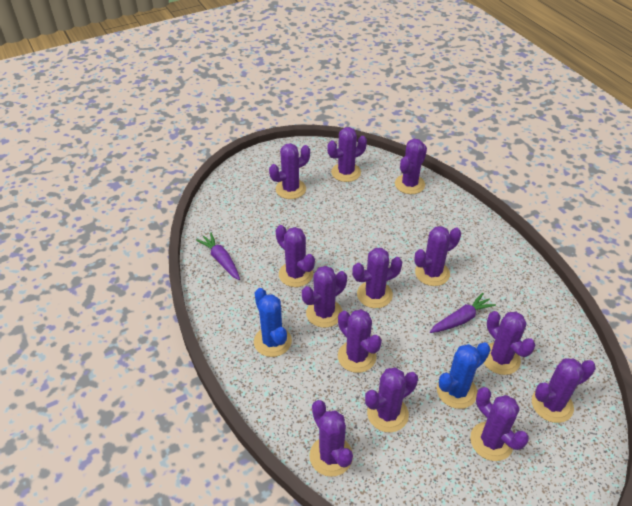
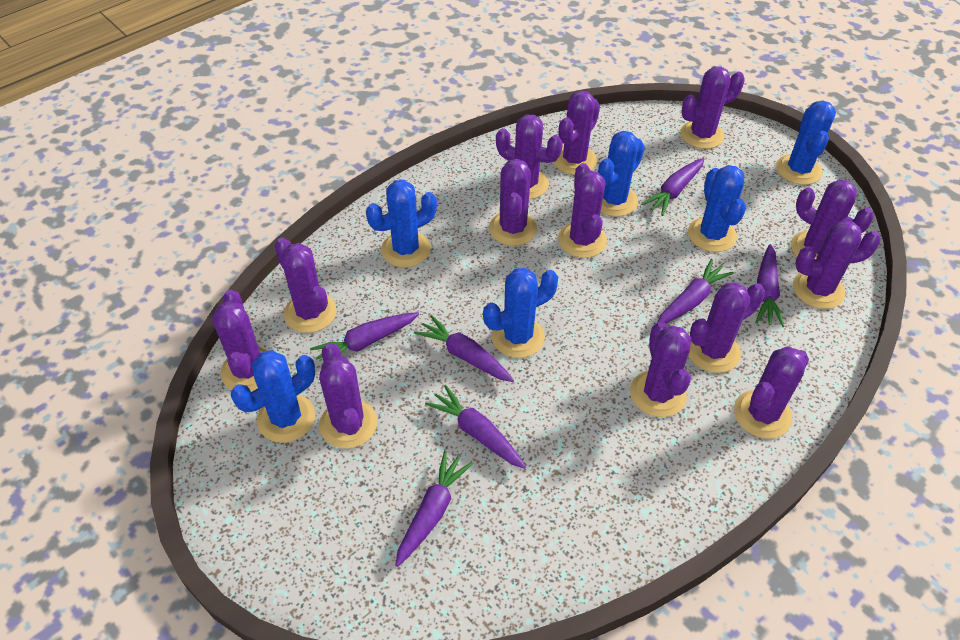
blue cactus: [254,288,292,357] [437,342,490,409] = 2 -> [231,350,315,443] [366,180,437,268] [483,268,558,358] [598,131,645,217] [688,165,746,252] [776,100,836,185] = 6
purple carrot: [196,232,240,280] [430,293,496,333] = 2 -> [310,312,419,360] [395,451,473,567] [414,315,514,382] [425,385,526,469] [641,158,704,216] [657,259,734,324] [755,244,785,327] = 7

